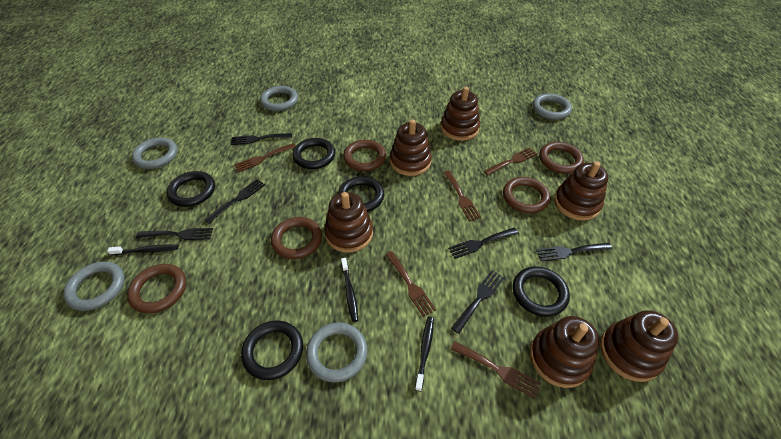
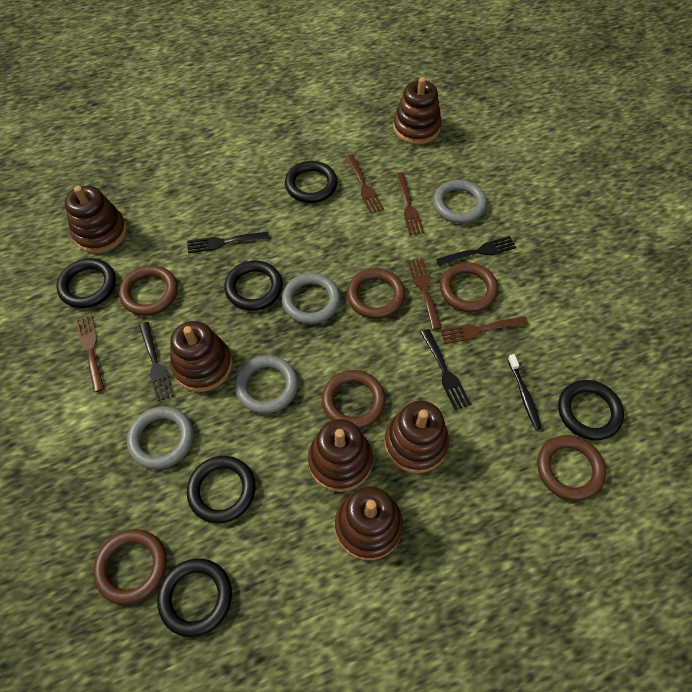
black fork: [136,228,213,240] [204,179,265,224] [231,133,292,145] [448,228,518,259] [451,270,504,334] [536,243,613,261] = 6 -> [139,322,174,402] [187,232,269,253] [420,329,471,410] [436,236,516,266] = 4
black ring: [167,171,215,207] [241,320,303,380] [293,138,335,169] [338,176,384,212] [513,266,570,317] = 5 -> [56,258,116,308] [157,558,232,637] [187,456,256,523] [224,260,283,311] [285,161,338,203] [558,380,624,440] = 6
black toothbrush: [107,244,179,255] [341,258,358,322] [415,317,434,391] = 3 -> [508,354,542,430] = 1
brown ring: [127,264,186,313] [271,217,322,259] [343,140,386,171] [503,177,551,213] [539,142,584,174] = 5 -> [93,529,167,605] [119,265,178,316] [322,370,386,429] [347,268,405,319] [440,262,498,313] [537,435,606,501] = 6
grey ring: [63,262,125,311] [132,138,178,169] [260,86,298,111] [306,322,367,383] [532,93,572,120] = 5 -> [127,406,194,469] [235,355,298,414] [282,273,340,324] [433,180,487,224] = 4

